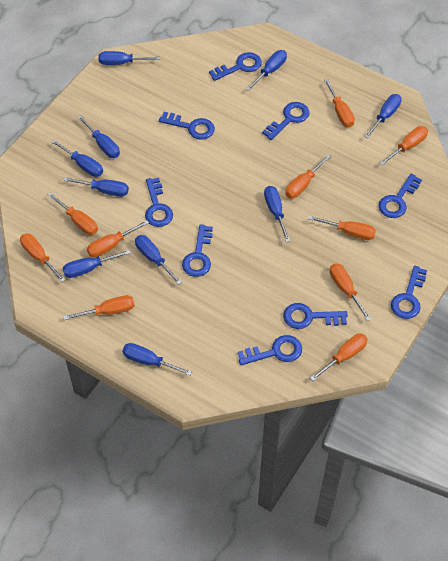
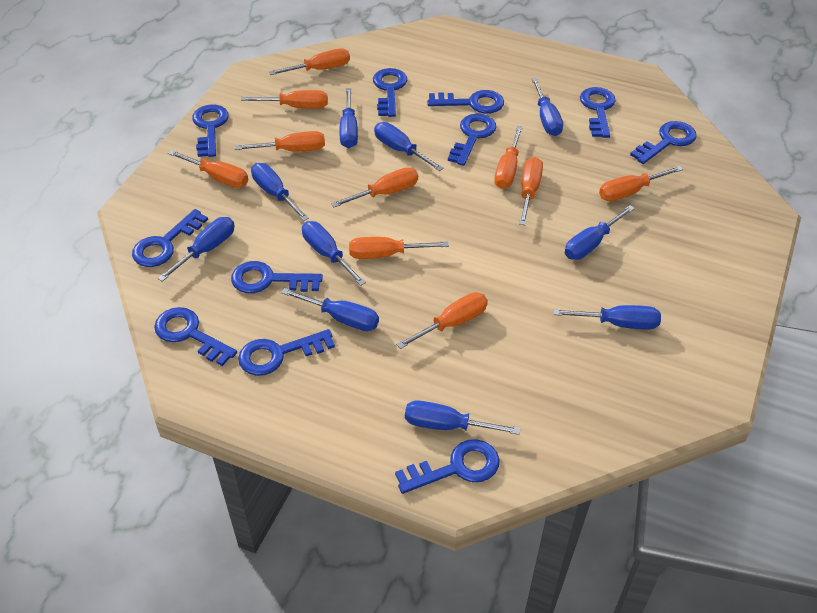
blue key: [145,178,173,227] [159,112,215,140] [182,224,213,277] [209,52,262,81] [238,335,302,365] [262,102,309,140] [283,303,348,329] [379,174,422,218] [391,266,427,319] = 9 -> [132,209,208,267] [154,307,237,366] [192,105,229,157] [231,261,323,293] [238,329,335,376] [373,68,407,117] [395,439,500,494] [427,90,504,114] [448,114,496,166] [580,87,616,138] [630,121,697,164] = 11

